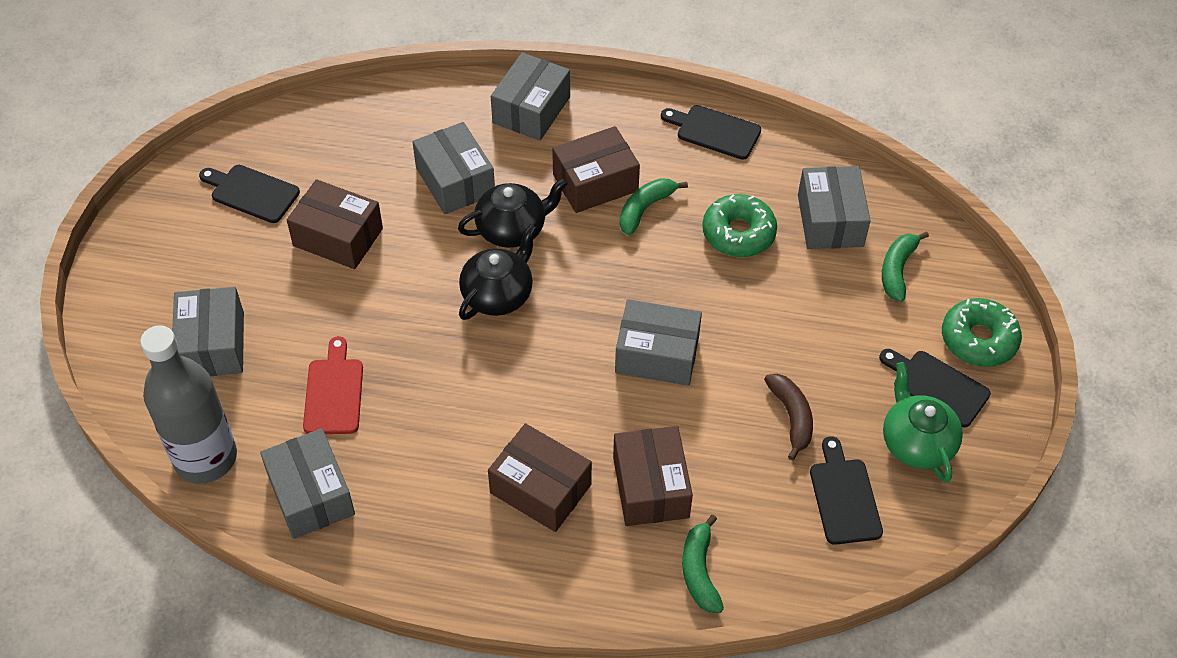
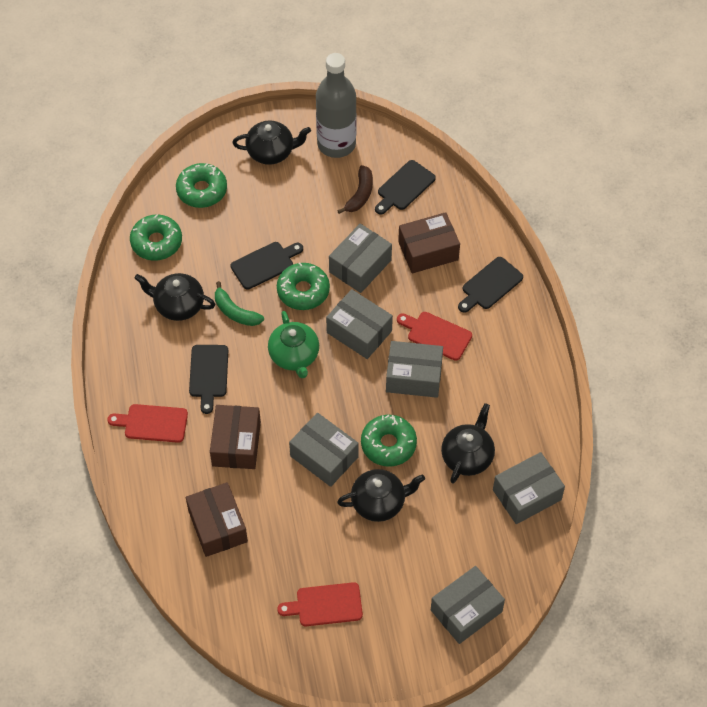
black teapot: [458,178,568,248] [459,224,536,320] = 2 -> [134,273,215,321] [232,121,311,165] [337,469,425,522] [441,403,495,484] = 4
brown box: [287,179,383,269] [488,423,592,532] [552,126,640,213] [613,426,693,526] = 4 -> [186,482,248,557] [210,405,261,469] [398,212,460,273] = 3
green banana: [620,178,688,236] [682,515,724,613] [882,231,929,302] = 3 -> [215,281,264,326] = 1
green donut: [702,194,777,257] [942,298,1022,367] = 2 -> [130,214,182,261] [176,163,227,208] [277,262,330,310] [361,415,417,467] = 4
red cutting board: [303,336,363,434] = 1 -> [107,404,188,443] [277,582,363,626] [397,312,472,361] = 3

